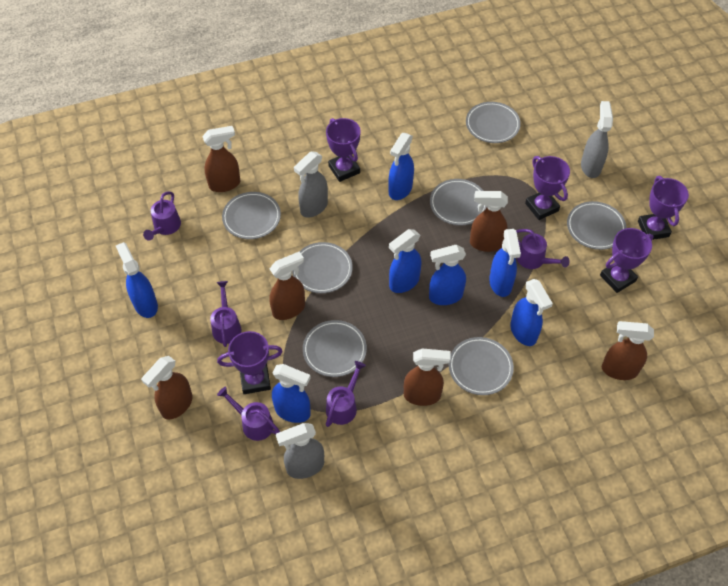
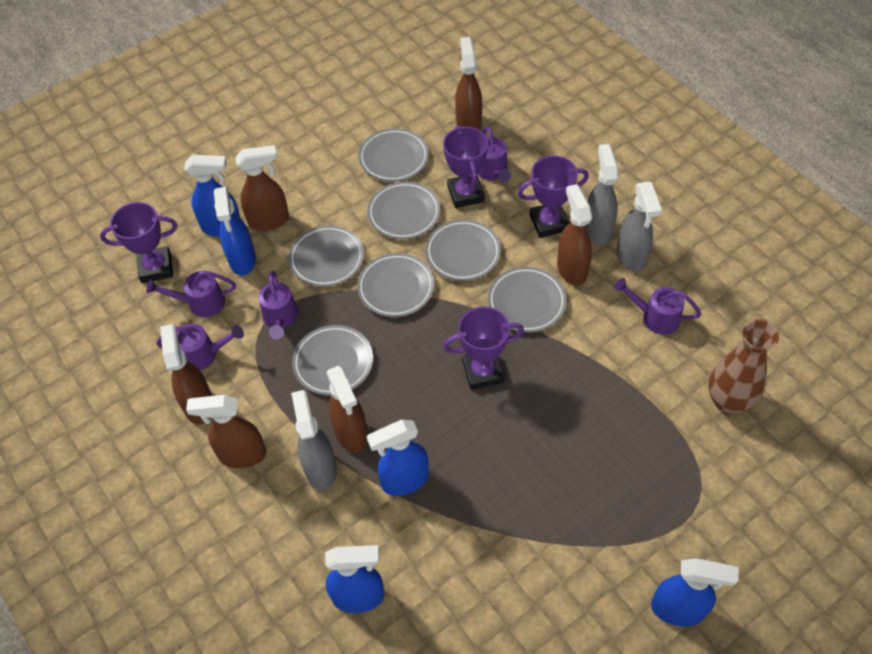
blue spray bottle: [116,242,158,318] [272,364,311,423] [388,133,414,200] [389,229,421,293] [429,245,466,305] [489,229,521,297] [510,279,553,346] = 7 -> [184,155,240,237] [214,186,256,275] [325,545,385,613] [367,420,429,496] [651,558,739,627] = 5
brown vase: none = 0 -> [708,320,779,414] = 1
purple trophy: [217,331,283,394] [326,118,361,182] [525,156,570,220] [600,228,654,293] [638,176,689,240] = 5 -> [100,202,177,283] [443,125,488,208] [443,306,524,390] [518,156,589,238] = 4

